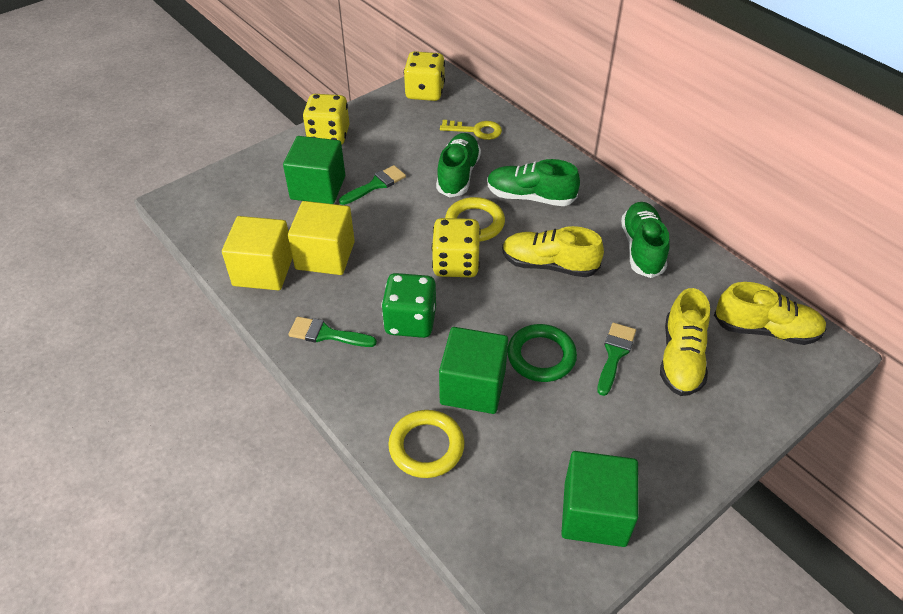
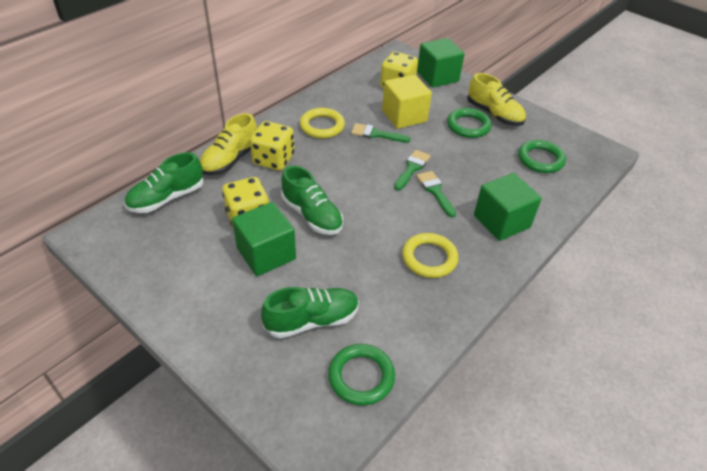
green dice: [381,273,436,338] = 1 -> none = 0
green ring: [507,324,577,382] = 1 -> [328,344,395,406] [447,108,492,138] [518,140,566,173] = 3
yellow cube: [222,216,292,290] [288,201,355,275] = 2 -> [382,74,432,129] = 1
yellow key: [440,120,502,140] = 1 -> none = 0
yellow shoe: [502,226,604,277] [660,288,710,396] [714,282,826,345] = 3 -> [200,113,257,175] [467,73,526,126] = 2

